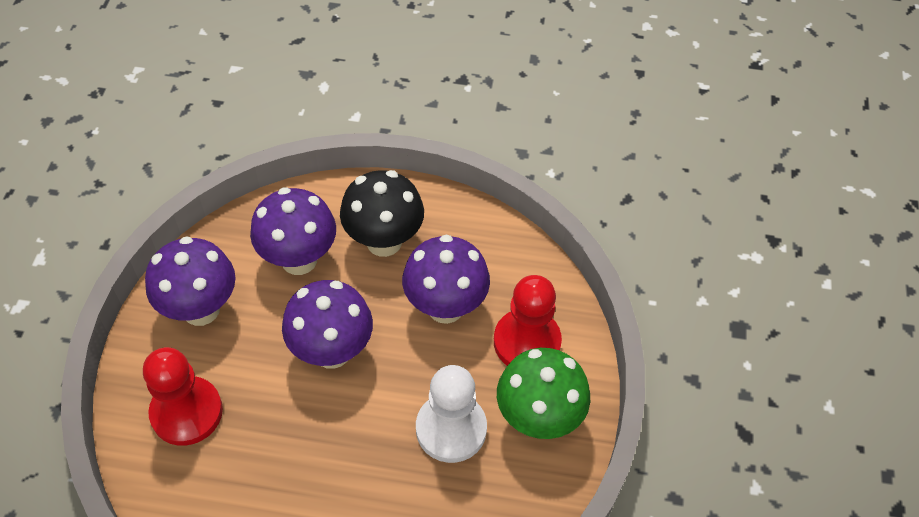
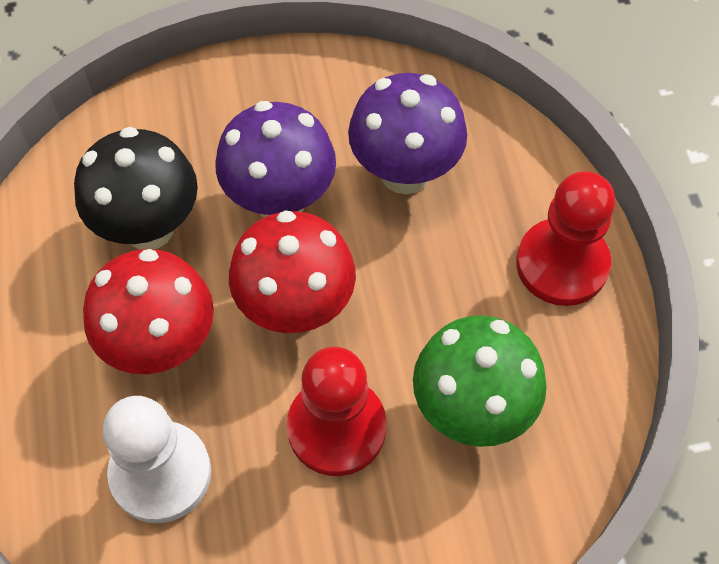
purple mushroom: [145,236,235,326] [250,187,336,275] [282,280,373,369] [402,235,490,324] = 4 -> [215,101,336,218] [348,73,467,194] = 2
red mushroom: none = 0 -> [83,249,214,374] [229,210,356,333] = 2

